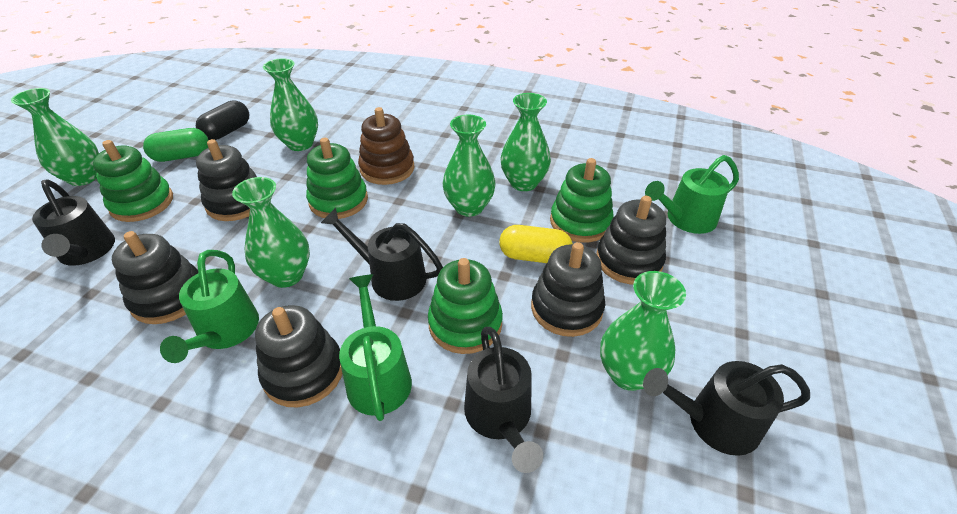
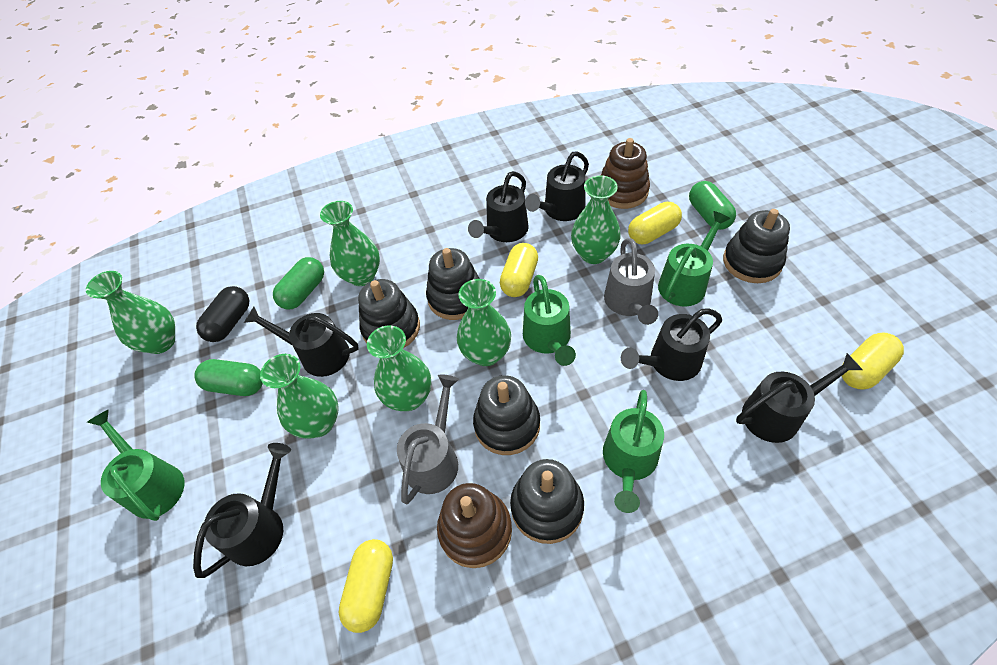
black watering can: [32,179,115,266] [321,207,443,301] [464,327,543,473] [643,361,810,456] = 4 -> [193,443,291,578] [244,307,359,377] [468,171,529,242] [525,151,589,221] [621,308,722,381] [736,353,863,443] = 6
brown stacking toy: [358,107,415,185] = 1 -> [437,483,512,568] [601,138,650,209] = 2
green capsule: [143,128,208,162] = 1 -> [194,359,263,396] [273,257,324,309] [689,181,736,230] = 3
green stacking toy: [93,140,173,222] [306,138,368,219] [428,258,503,354] [550,158,614,242] = 4 -> none = 0
green watering can: [160,250,259,363] [339,274,412,421] [645,155,739,234] = 3 -> [87,410,185,521] [523,275,576,366] [603,390,664,513] [658,211,730,307] = 4
grey watering can: none = 0 -> [397,374,459,504] [604,238,658,325] = 2
yellow capsule: [499,225,573,263] = 1 -> [339,539,393,633] [500,243,538,297] [628,202,682,244] [842,333,904,390] = 4

